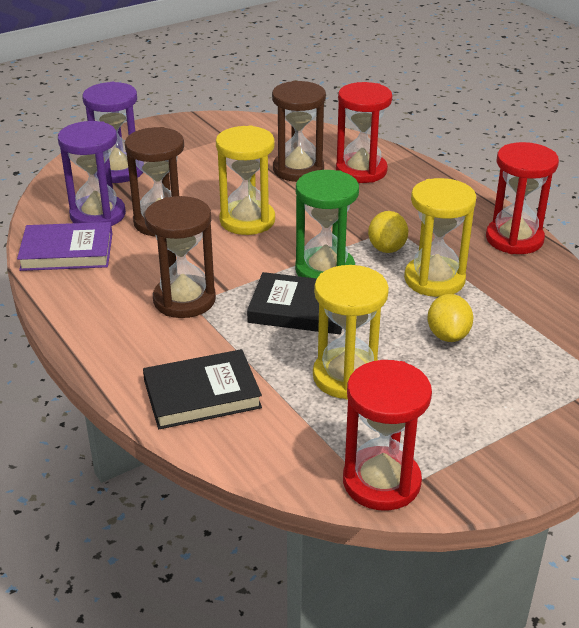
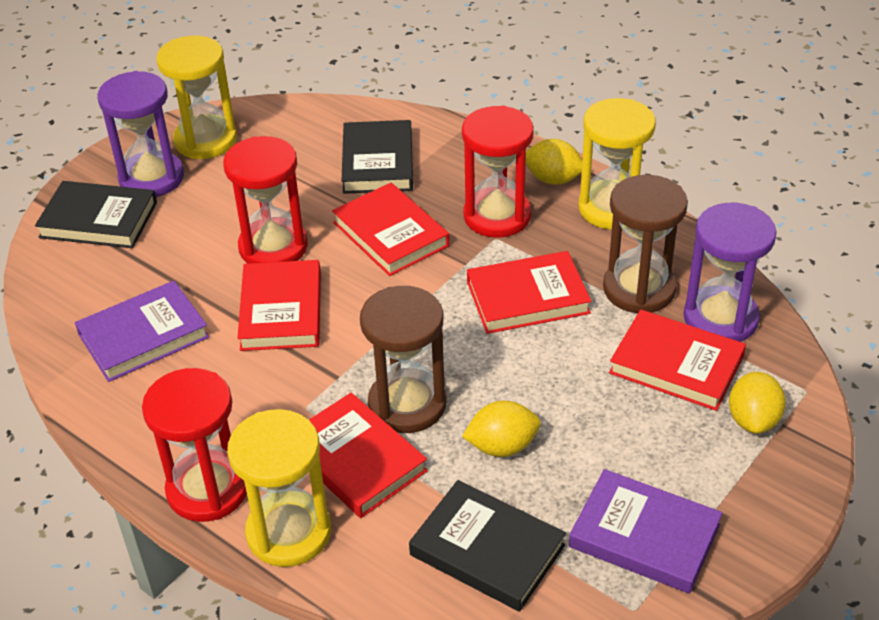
black book: [143,349,262,429] [247,272,342,334] = 2 -> [35,181,157,248] [342,120,413,194] [409,480,566,612] = 3
brown hourglass: [125,127,184,236] [145,196,216,318] [272,81,326,182] = 3 -> [360,286,446,433] [603,175,688,313] = 2
green hourglass: [295,170,359,279] = 1 -> none = 0
purple book: [17,222,112,271] = 1 -> [75,281,209,382] [569,469,722,594] = 2
red book: none = 0 -> [238,260,321,351] [309,393,428,518] [332,183,450,276] [467,251,591,334] [609,309,746,411] = 5
yellow lemon: [368,211,409,253] [428,294,473,342] = 2 -> [462,401,541,457] [526,139,582,185] [729,372,786,434] = 3

